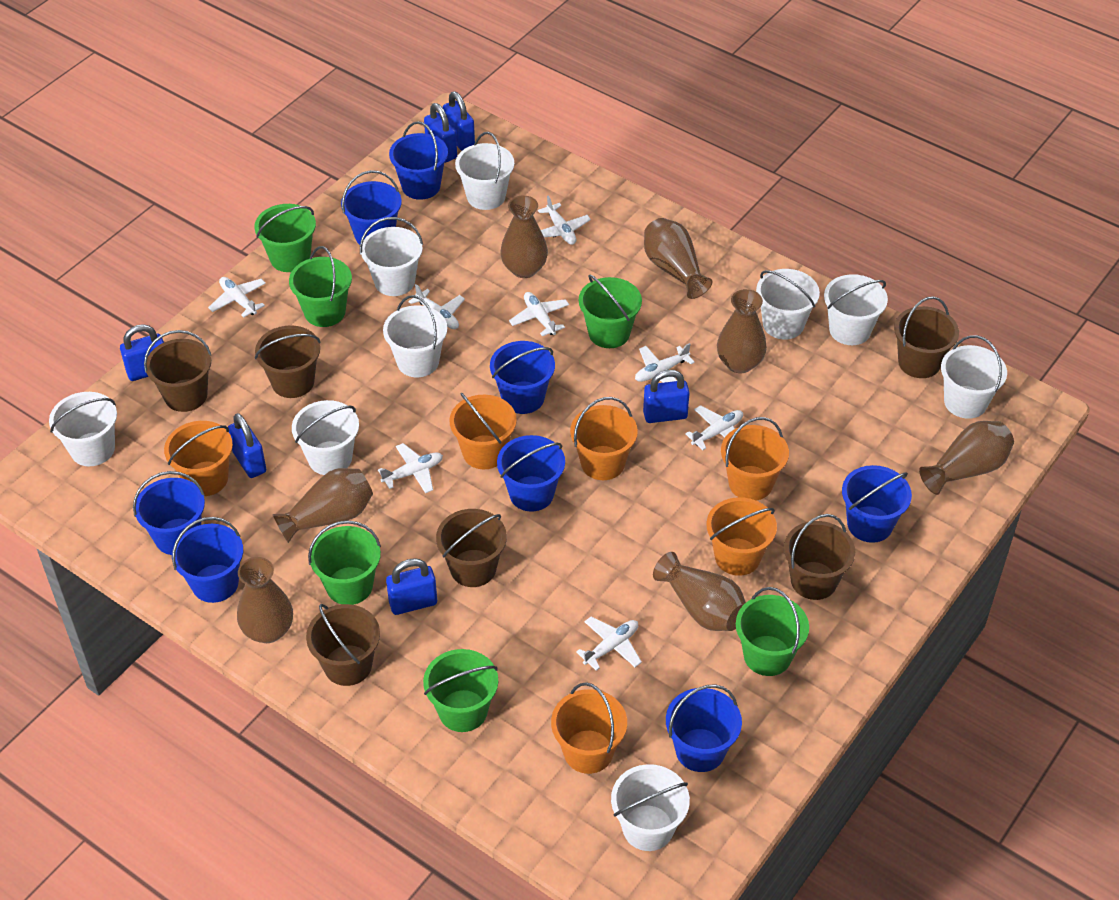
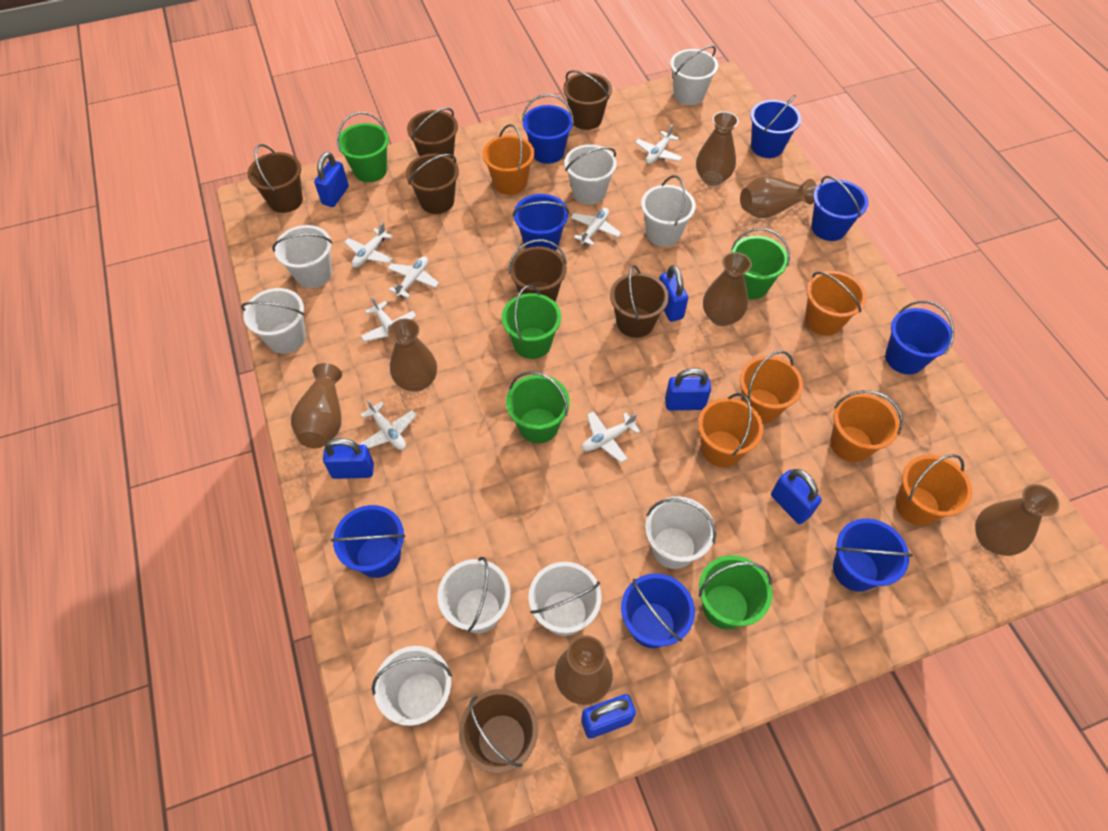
brown bucket: [144,330,211,412] [255,325,321,398] [306,604,380,686] [436,509,507,587] [784,514,855,600] [894,296,959,378] = 6 -> [247,144,303,213] [406,153,459,214] [407,108,458,159] [459,689,538,773] [509,239,567,302] [563,70,612,130] [610,265,669,338] = 7
green bucket: [254,204,316,272] [289,246,352,327] [308,521,381,605] [423,649,498,732] [579,274,642,348] [736,587,809,676] = 6 -> [337,112,389,182] [502,285,561,359] [506,371,570,443] [699,555,772,630] [731,228,790,299] = 5
white plane: [208,277,266,318] [378,443,443,493] [408,284,465,329] [509,292,569,336] [538,195,591,245] [576,617,642,671] [635,343,695,383] [685,405,743,450] = 8 -> [344,222,393,268] [359,399,417,450] [361,296,416,343] [387,256,439,298] [571,208,621,246] [582,411,640,463] [635,125,682,164] = 7

